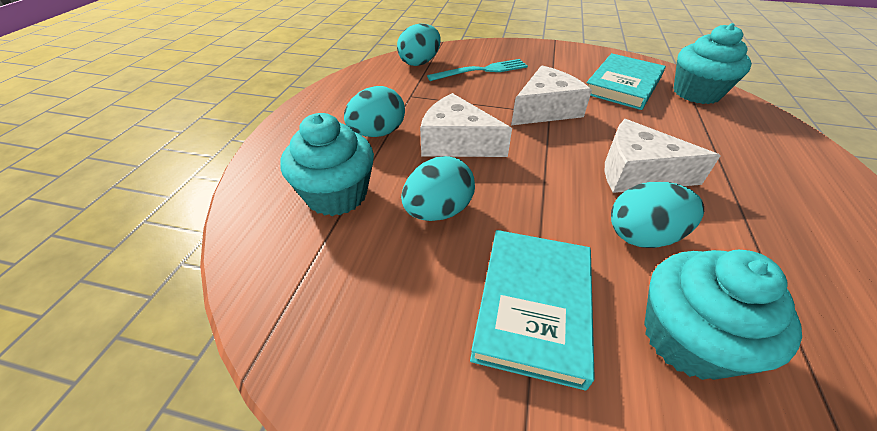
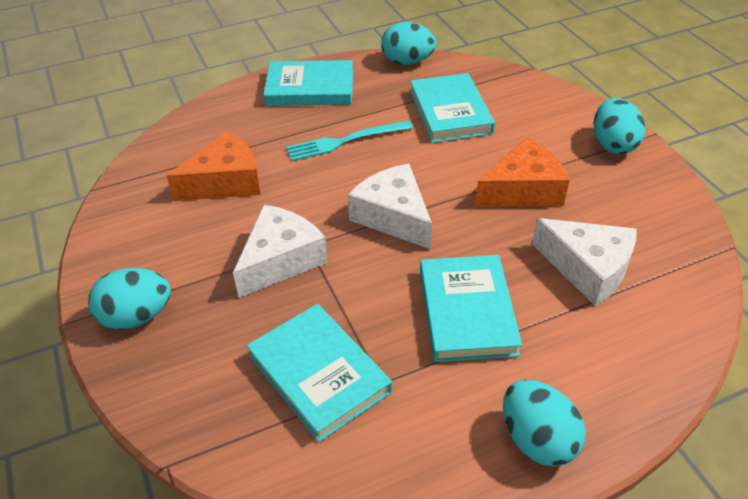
orange cheese: none = 0 -> [167,131,261,201] [475,137,570,207] = 2
turquoise book: [470,230,595,390] [587,53,666,110] = 2 -> [247,304,392,442] [263,60,353,106] [410,73,495,143] [420,255,522,362] = 4
turquoise cupcake: [280,113,374,216] [644,250,802,380] [673,23,752,104] = 3 -> none = 0

